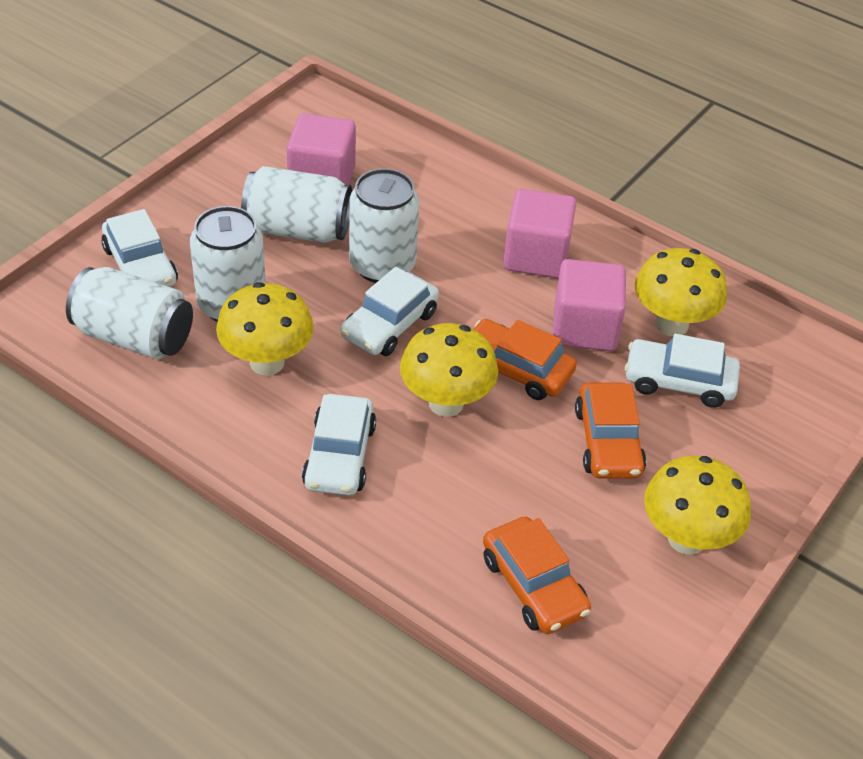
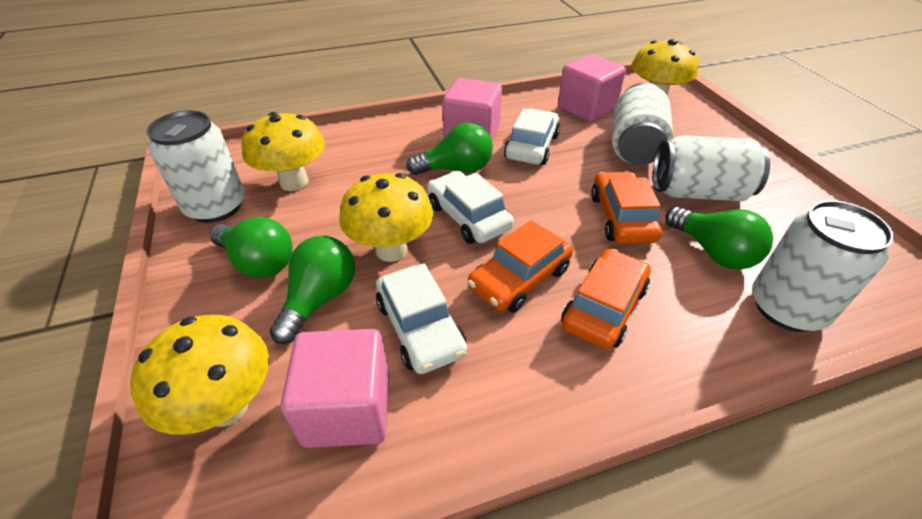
green light bulb: none = 0 -> [210,217,293,278] [269,236,355,344] [406,123,493,175] [665,206,773,270] = 4
white car: [101,209,178,287] [302,394,376,496] [341,267,439,356] [625,334,740,408] = 4 -> [376,264,467,374] [427,171,514,244] [504,109,560,165] = 3

